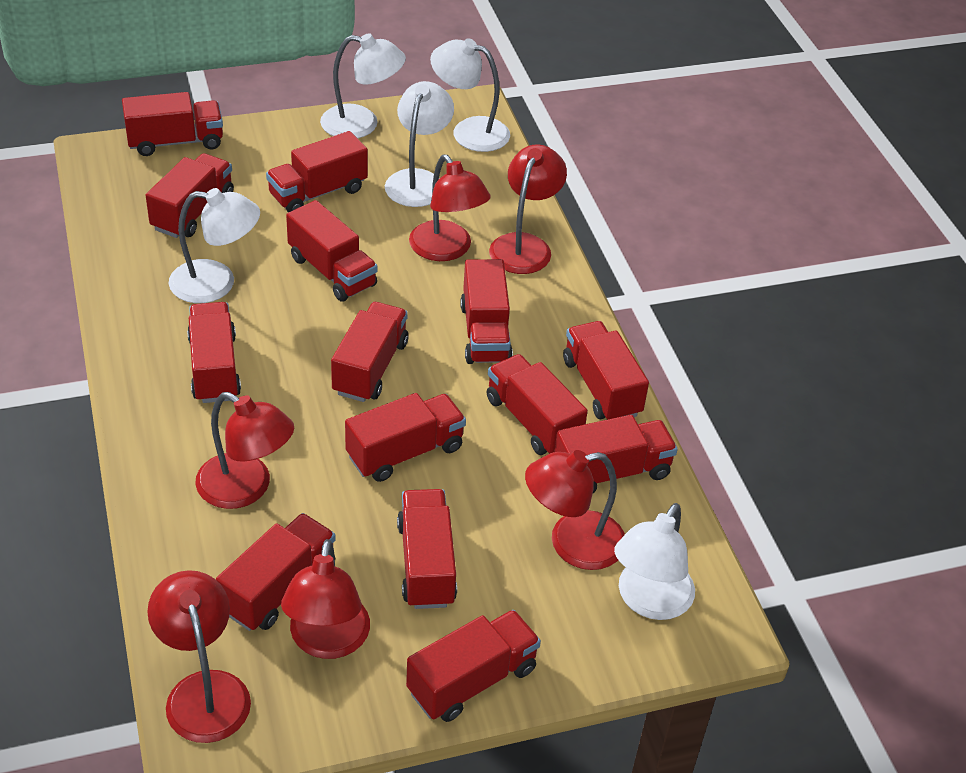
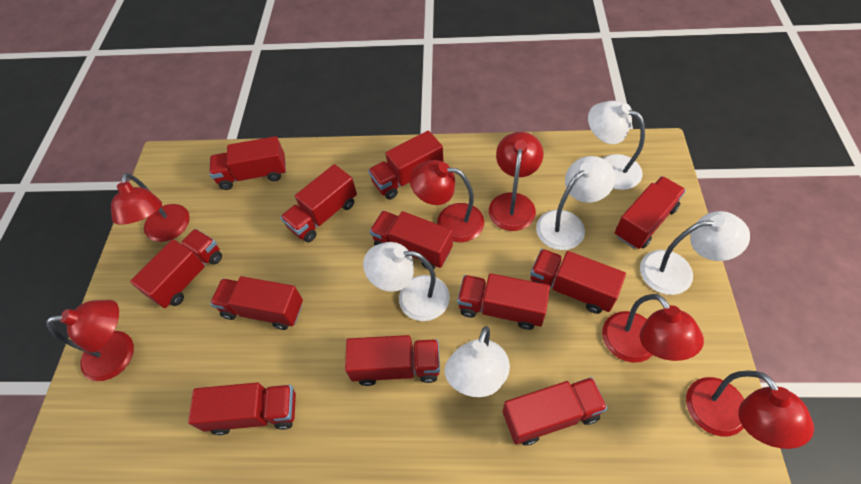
red truck: [122,92,223,156] [145,153,234,238] [187,302,241,403] [216,513,336,631] [266,131,368,213] [286,200,378,302] [331,302,409,402] [345,393,466,482] [397,489,457,609] [406,610,541,722] [460,259,513,364] [486,354,588,455] [554,415,678,493] [563,321,649,419] = 14 -> [130,229,222,308] [188,382,296,435] [209,136,286,190] [210,276,303,330] [280,164,357,242] [345,335,440,386] [368,130,444,200] [370,211,453,269] [457,273,550,330] [503,377,608,445] [530,249,626,314] [615,176,686,249] = 12

